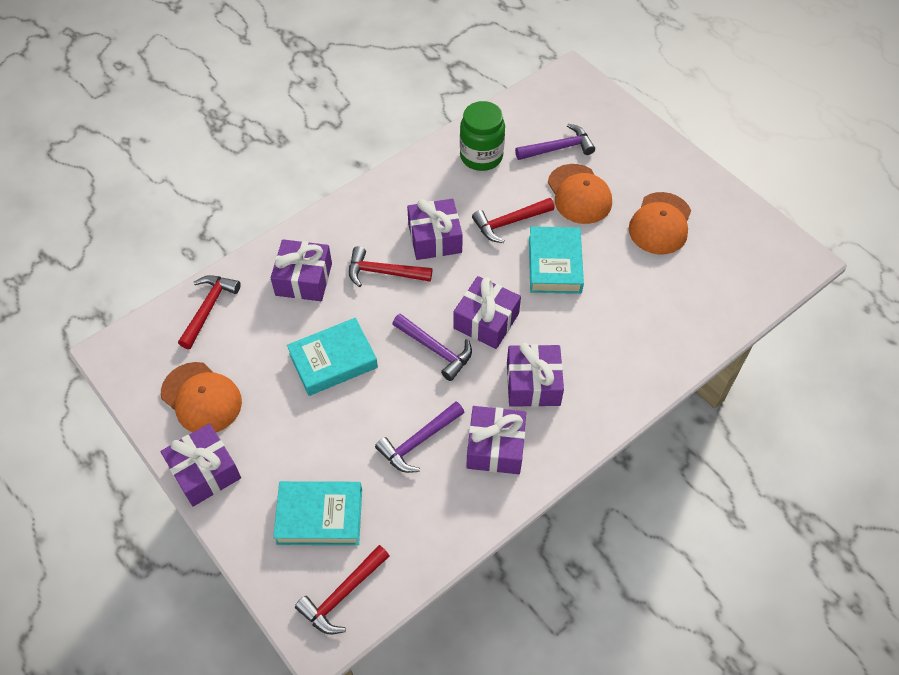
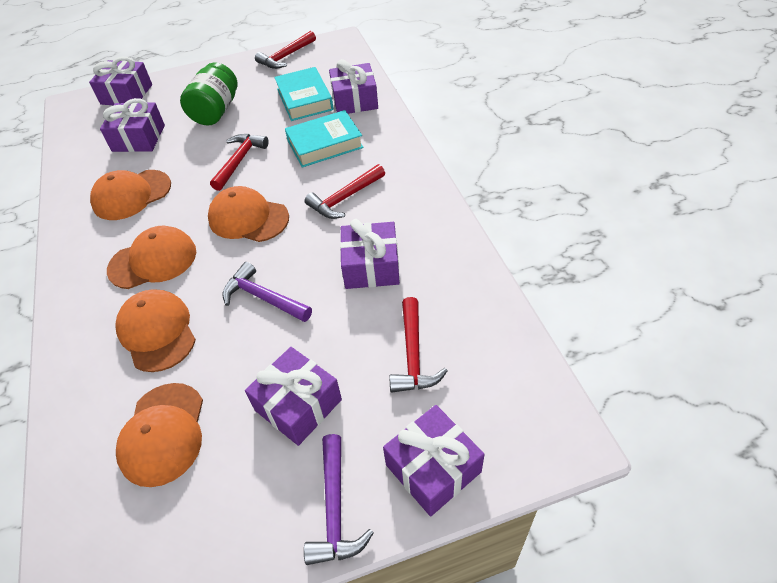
orange cap: [161,362,242,432] [548,164,612,224] [629,192,691,254] = 3 -> [90,170,171,220] [107,226,196,289] [115,290,196,372] [116,383,203,487] [208,186,289,242] = 5
purple hammer: [375,402,465,473] [392,314,472,381] [515,124,595,160] = 3 -> [222,262,312,322] [304,434,374,565] = 2
turquoise book: [273,481,362,545] [287,318,378,396] [529,226,584,294] = 3 -> [274,67,334,121] [285,110,364,168] = 2

